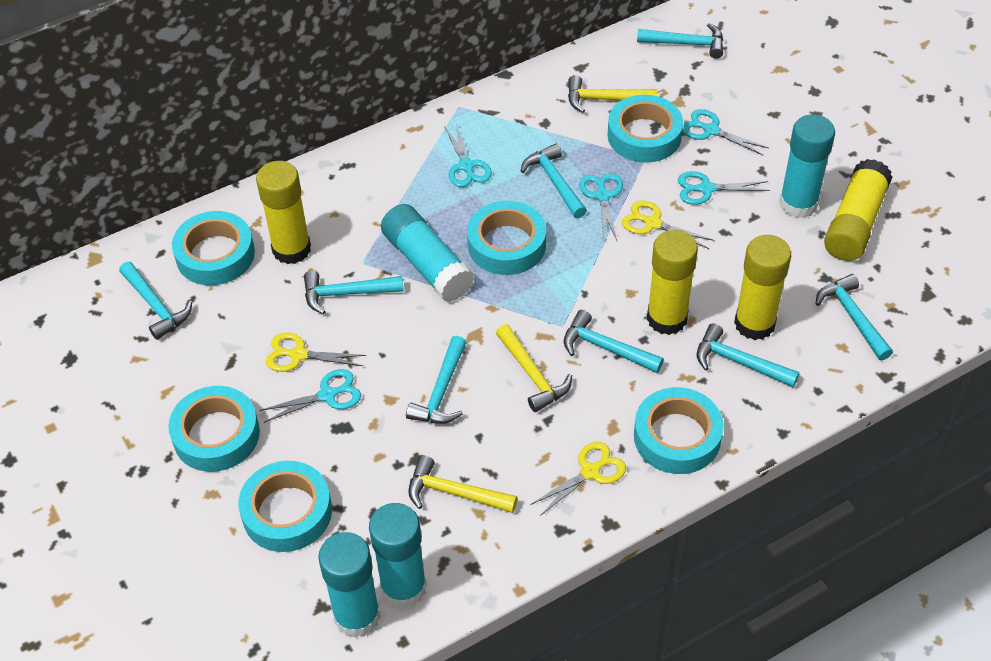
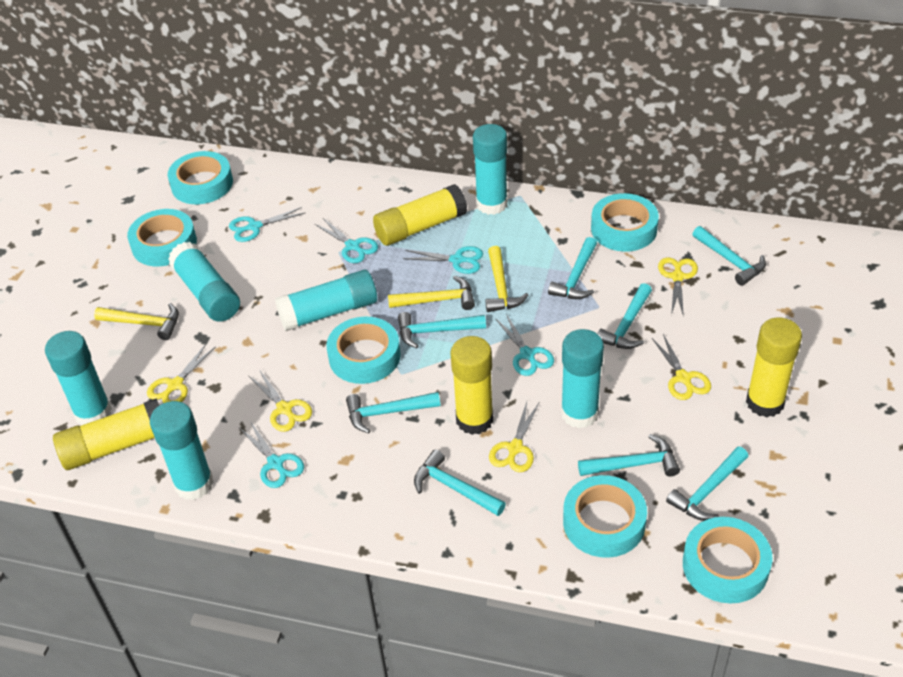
turquoise glue stick: [318,532,380,638] [369,503,427,609] [381,204,474,302] [779,114,835,218] = 4 -> [45,331,112,426] [150,401,214,500] [168,242,240,322] [275,270,377,331] [473,124,508,215] [561,329,604,428] = 6
yellow scissors: [266,333,366,372] [530,442,626,516] [622,200,714,249] = 3 -> [147,344,216,403] [249,371,312,432] [489,402,539,472] [652,334,711,400] [658,257,698,317] = 5

